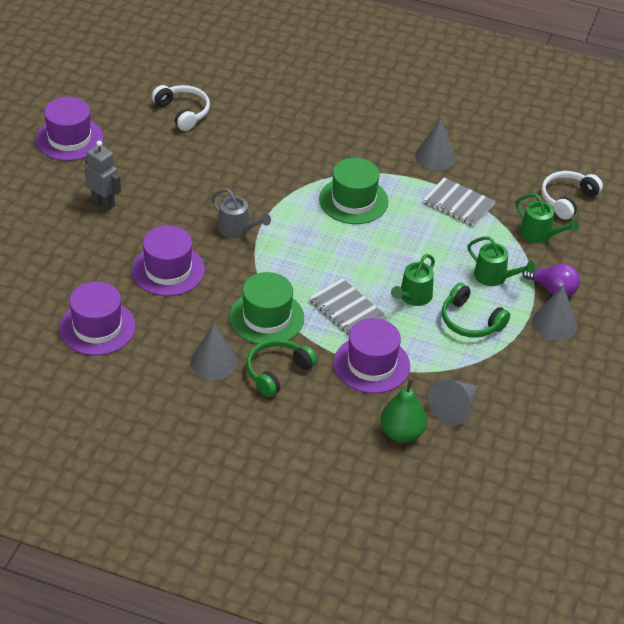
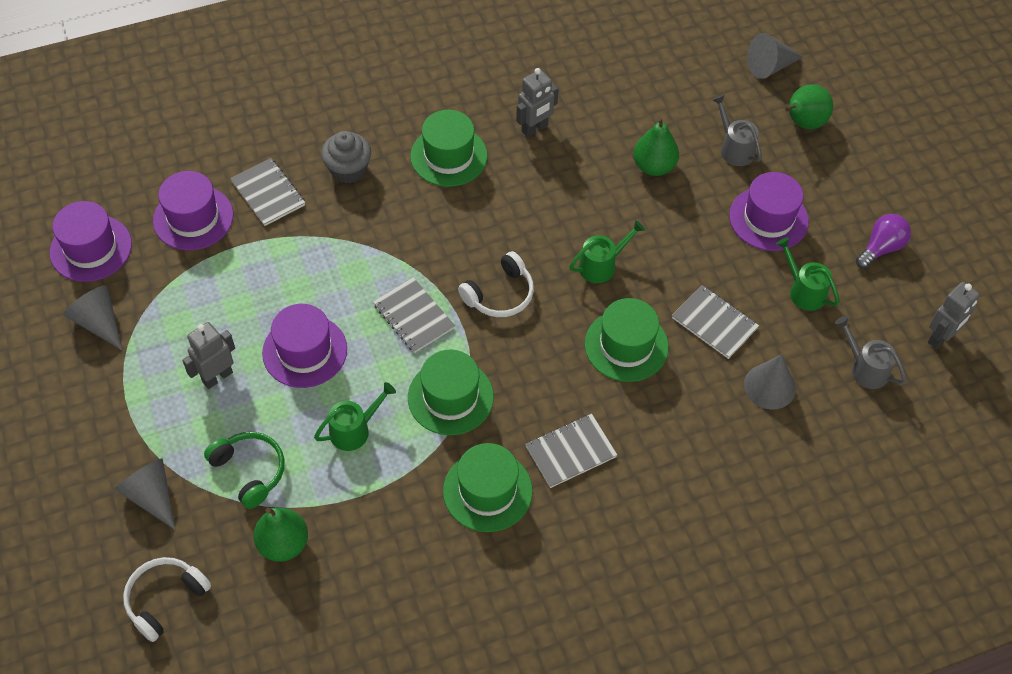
green hat: [229,272,304,344] [319,158,389,224] = 2 -> [408,349,494,435] [410,110,488,187] [443,443,533,532] [585,298,669,382] = 4
green headphones: [246,339,317,397] [442,283,510,338] = 2 -> [204,432,285,509] = 1
green pear: [380,378,427,443] = 1 -> [253,508,308,562] [633,117,679,176] [785,84,833,129] = 3
grey cupcake: none = 0 -> [321,131,371,183] = 1
grey notebook: [309,278,385,335] [423,178,495,226] = 2 -> [230,158,305,226] [373,277,455,353] [525,414,617,488] [672,285,759,359] = 4
grey robot: [85,140,121,210] = 1 -> [182,322,235,389] [516,68,559,137] [928,282,980,349] = 3
grey watering can: [211,189,271,238] = 1 -> [712,95,762,166] [835,316,906,389] = 2

